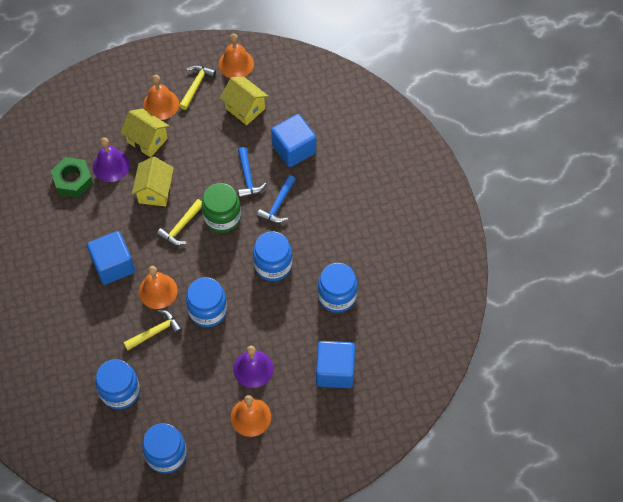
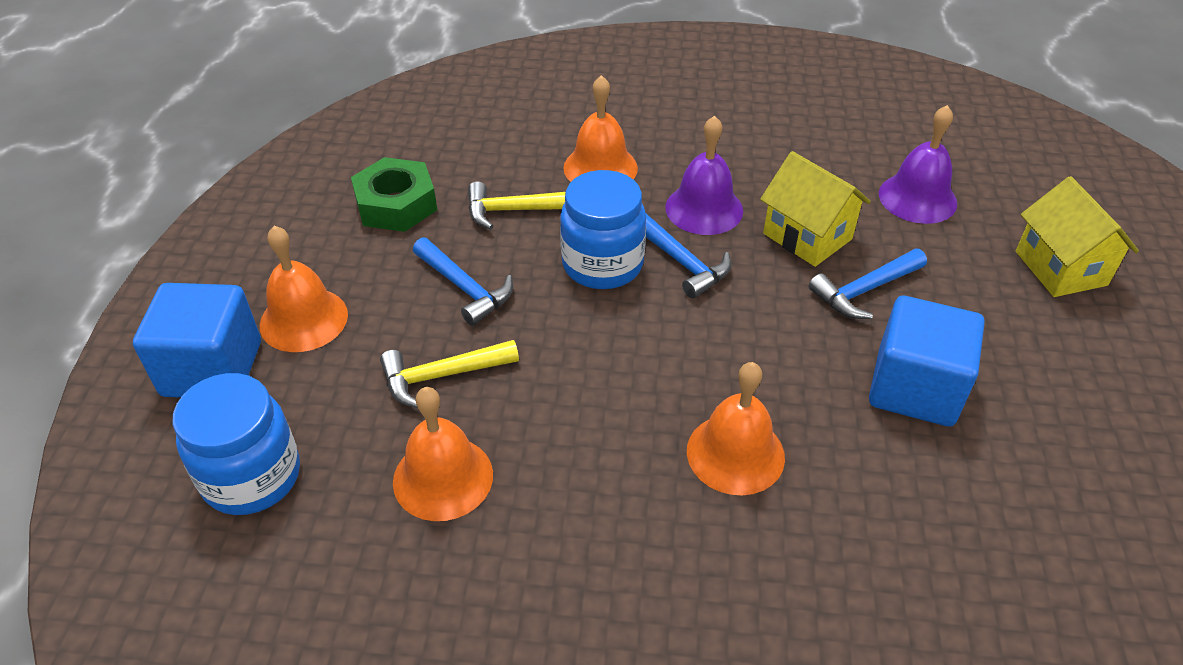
blue cube: [87,231,135,285] [271,114,316,167] [316,341,355,388] = 3 -> [133,283,261,398] [869,296,984,426] = 2
blue hammer: [238,147,267,198] [257,175,296,223] = 2 -> [413,237,513,326] [646,214,731,299] [809,249,927,319] = 3
blue jar: [96,359,140,409] [142,423,187,473] [186,277,227,327] [253,231,292,281] [318,263,358,313] = 5 -> [172,373,300,515] [560,170,646,289] = 2
green jar: [202,183,241,233] = 1 -> none = 0
yellow hammer: [123,310,182,350] [156,199,202,246] [179,65,216,110] = 3 -> [380,340,519,408] [468,181,565,229] = 2
yellow house: [120,108,169,157] [132,157,174,206] [220,77,268,125] = 3 -> [760,151,871,267] [1016,176,1139,297] = 2

